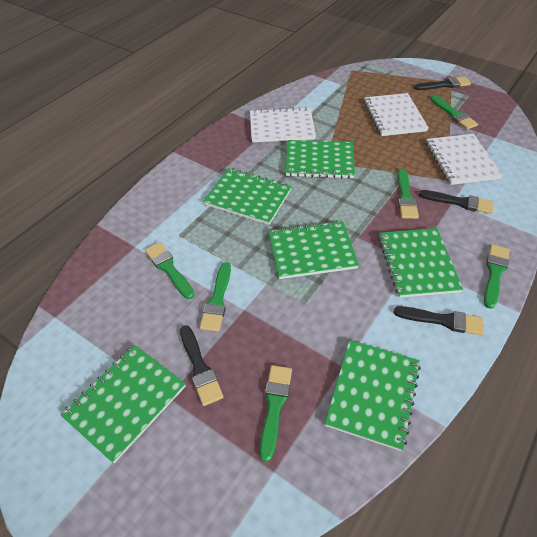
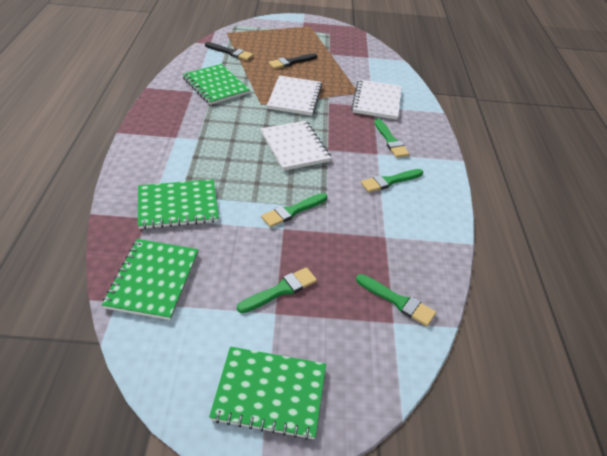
black brush: [180,325,223,406] [394,306,484,336] [414,77,471,90] [419,190,494,214] = 4 -> [205,42,253,61] [269,53,317,69] = 2
green brush: [145,242,195,299] [199,262,231,332] [260,365,292,462] [397,169,419,219] [430,95,478,130] [484,244,510,309] = 6 -> [237,267,317,313] [261,193,327,227] [356,274,436,326] [361,169,423,192] [374,119,409,158] = 5
green notebook: [61,345,186,463] [203,168,292,225] [268,221,359,279] [285,140,355,179] [325,340,421,451] [378,228,463,298] = 6 -> [102,239,199,320] [138,179,219,229] [182,64,250,105] [209,347,326,440] = 4

